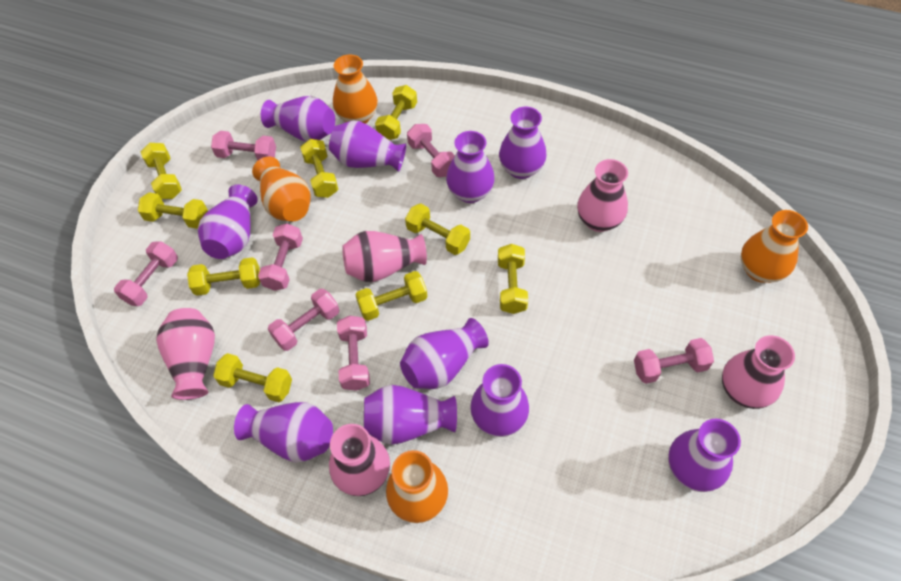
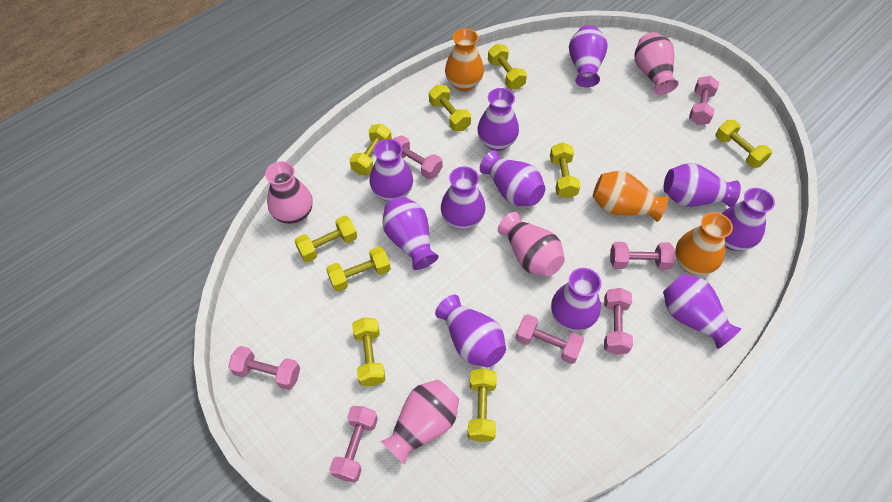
orange vase: [252,157,311,221] [333,55,378,124] [386,450,448,523] [741,210,808,283] = 4 -> [445,29,484,91] [593,171,668,222] [675,212,733,275] = 3
pink vase: [156,308,215,400] [329,424,390,496] [342,231,427,282] [577,159,628,232] [722,335,795,409] = 5 -> [265,161,313,224] [380,380,459,465] [498,212,565,276] [634,32,679,95] = 4
purple vase: [198,184,258,259] [234,402,333,462] [261,96,335,142] [329,121,406,172] [364,385,457,445] [400,318,489,389] [446,131,495,203] [470,364,529,437] [499,107,547,179] [668,419,741,492] = 10 -> [369,139,413,202] [382,197,439,270] [435,295,506,367] [441,167,485,230] [477,88,519,151] [480,151,545,206] [551,268,602,331] [569,25,608,87] [663,274,741,349] [664,163,741,207] [722,188,775,251] = 11

